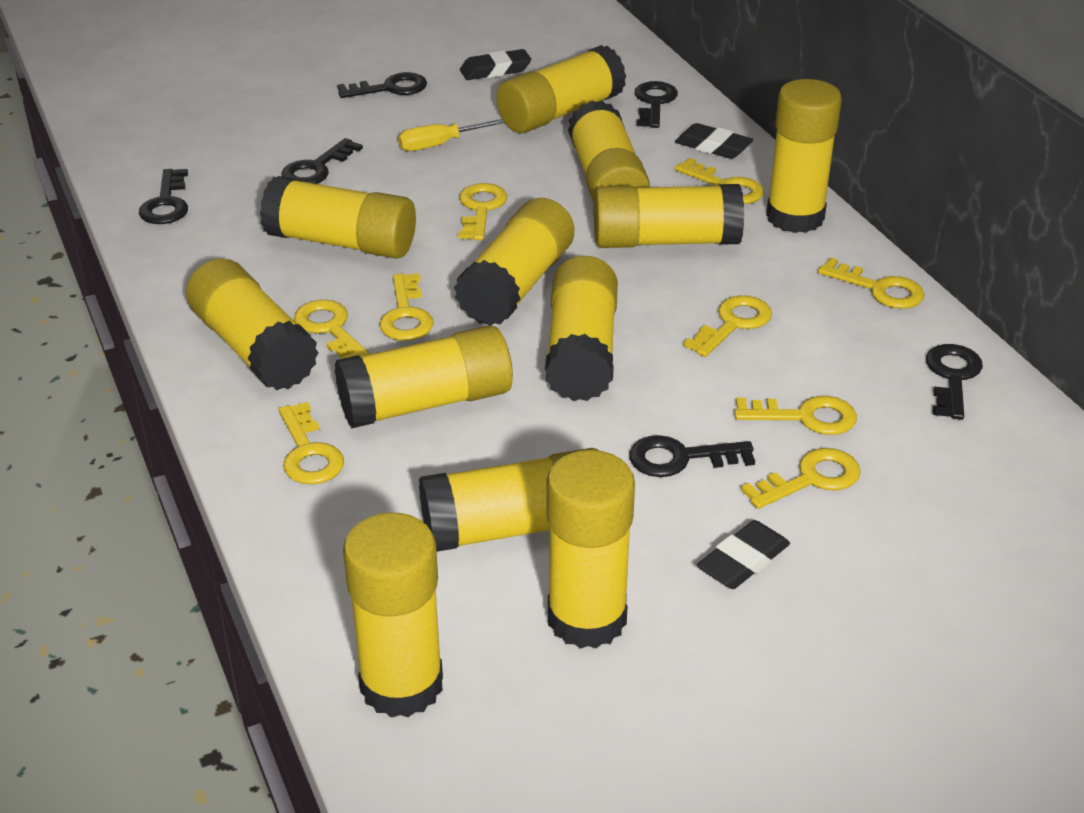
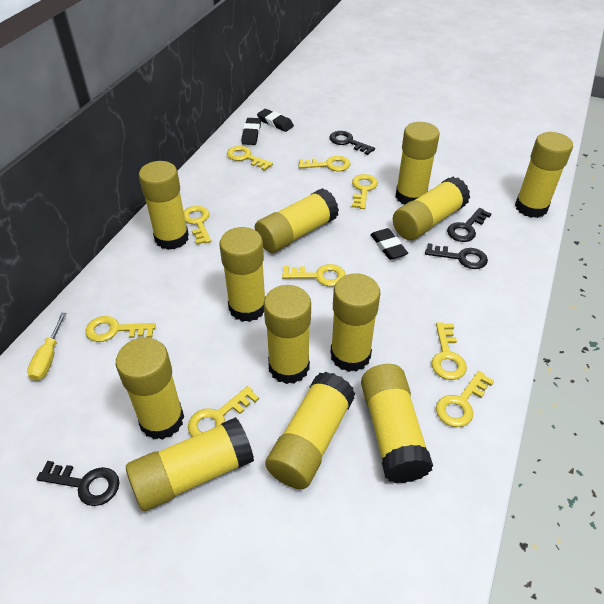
black key: [139,169,188,224] [281,138,363,184] [337,72,427,98] [629,435,755,477] [635,81,678,128] [926,344,983,420] = 6 -> [36,461,119,506] [329,131,375,155] [425,243,488,269] [447,208,491,242] = 4

